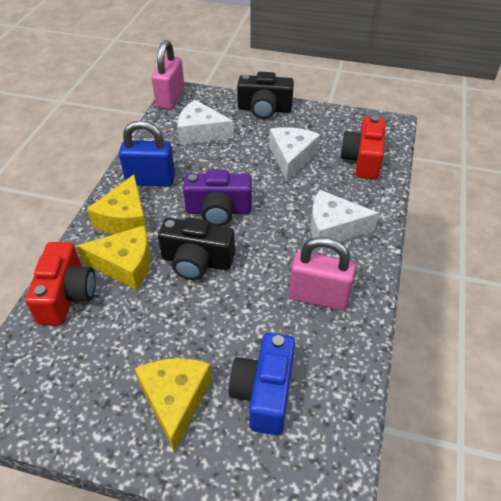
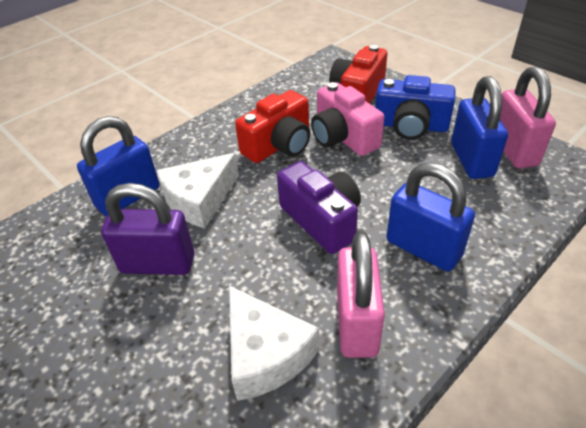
black camera: [158,217,235,280] [237,72,294,119] = 2 -> none = 0
blue padlock: [119,120,175,186] = 1 -> [77,116,160,217] [387,163,475,271] [451,76,508,179] = 3
pink camera: none = 0 -> [311,82,384,156] = 1
purple padlock: none = 0 -> [101,183,194,275] = 1
white cheese: [178,100,234,145] [269,127,321,181] [311,190,379,248] = 3 -> [156,153,239,229] [229,286,319,401] = 2
yellow cheese: [77,226,150,290] [87,174,147,234] [135,358,212,453] = 3 -> none = 0

